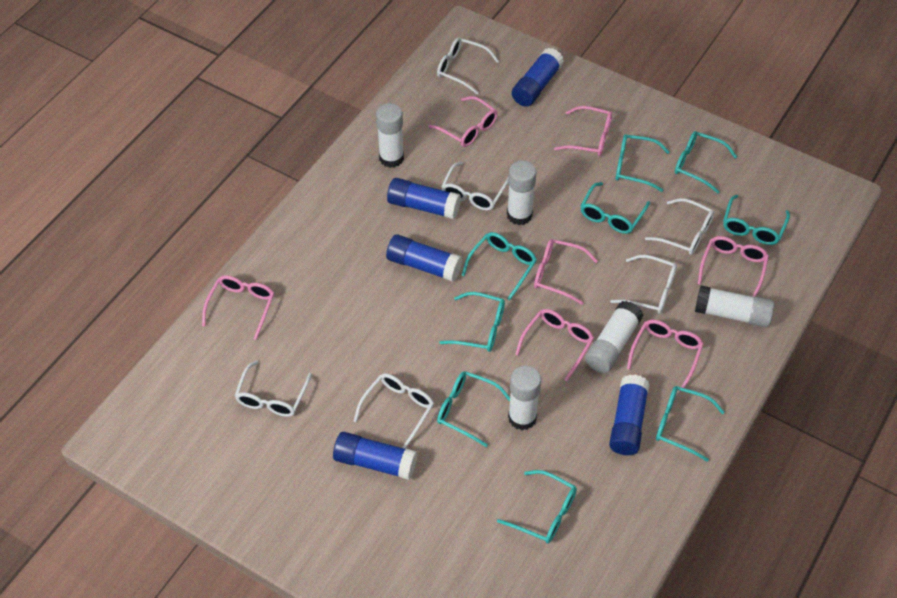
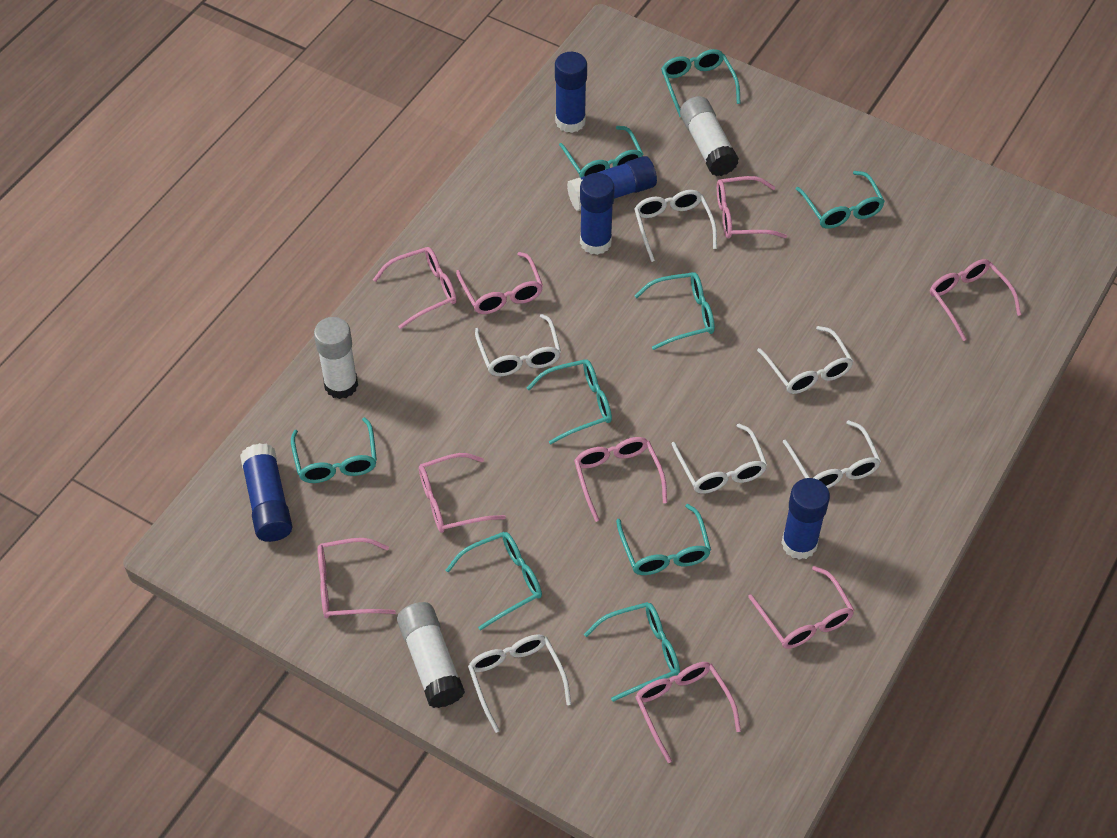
pink glasses: [202,275,274,340] [428,96,498,147] [515,309,594,381] [534,239,598,305] [554,106,612,156] [627,320,704,388] [698,236,769,297] = 7 -> [317,538,396,618] [373,247,457,329] [419,453,506,533] [456,252,543,314] [574,437,667,522] [635,662,741,763] [717,176,787,239] [748,566,854,649] [930,259,1021,341] = 9
white glue stick: [376,103,404,168] [507,160,537,225] [508,365,541,430] [585,301,643,373] [695,285,774,328] = 5 -> [314,317,358,399] [397,602,465,708] [680,96,739,176] = 3

